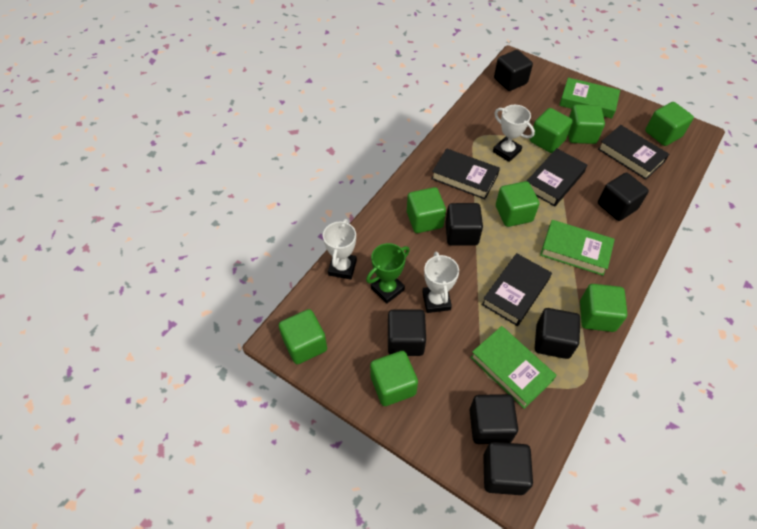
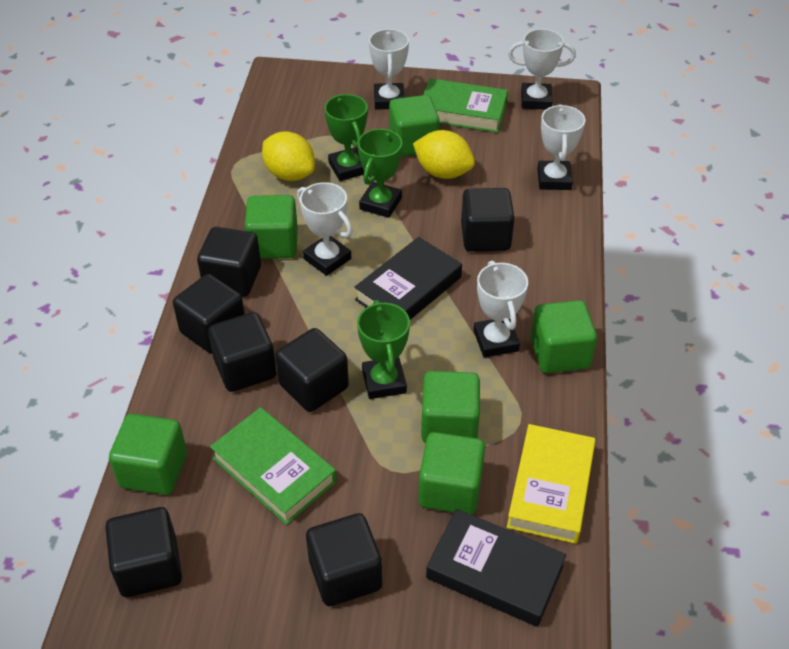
black book: [431,148,500,199] [482,253,552,326] [527,148,587,207] [598,125,669,180] = 4 -> [354,237,462,320] [426,509,566,627] = 2
green book: [470,326,557,409] [540,220,615,276] [559,78,620,119] = 3 -> [210,407,337,525] [423,78,508,133] = 2
green cube: [279,309,327,364] [370,351,418,406] [407,187,446,233] [496,181,539,227] [530,108,573,153] [568,104,605,144] [580,284,627,332] [645,102,694,146] = 8 -> [109,414,187,495] [245,195,298,259] [389,95,440,156] [418,432,485,515] [421,371,480,443] [531,300,597,373] = 6
green trophy: [366,243,410,304] = 1 -> [324,94,368,181] [357,300,410,399] [358,129,402,218] = 3
white trophy: [323,219,357,279] [422,252,459,313] [493,105,535,162] = 3 -> [297,182,353,276] [369,29,409,110] [473,260,528,358] [508,29,576,109] [537,104,585,190] = 5
yellow book: none = 0 -> [507,424,596,544] = 1
yellow lemon: none = 0 -> [262,131,315,181] [413,130,475,179] = 2

